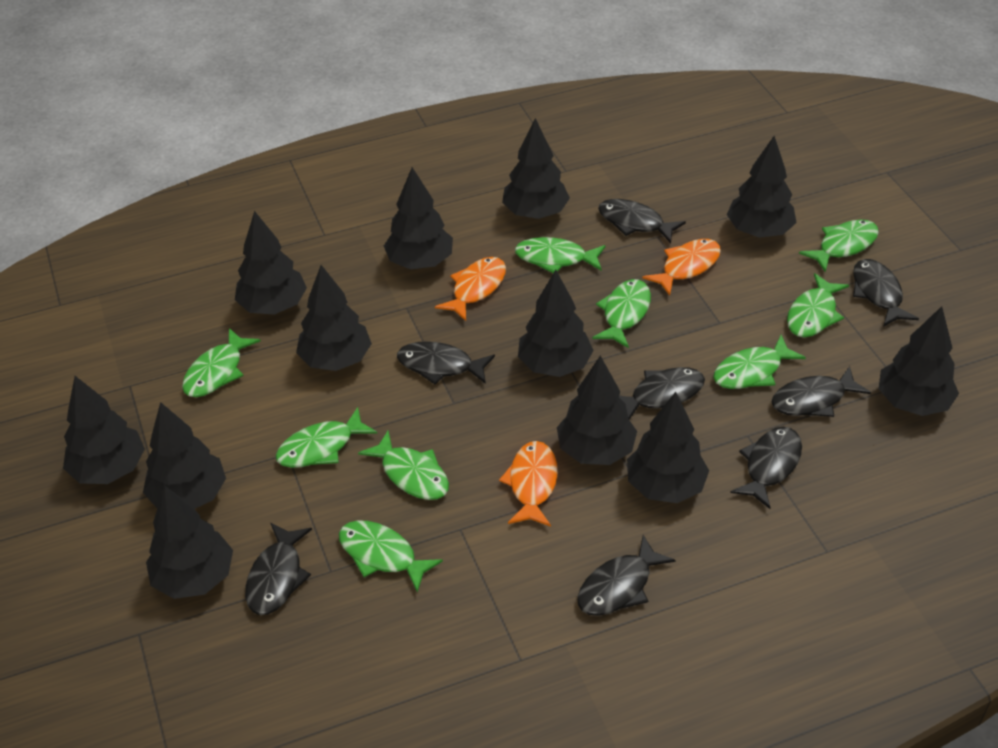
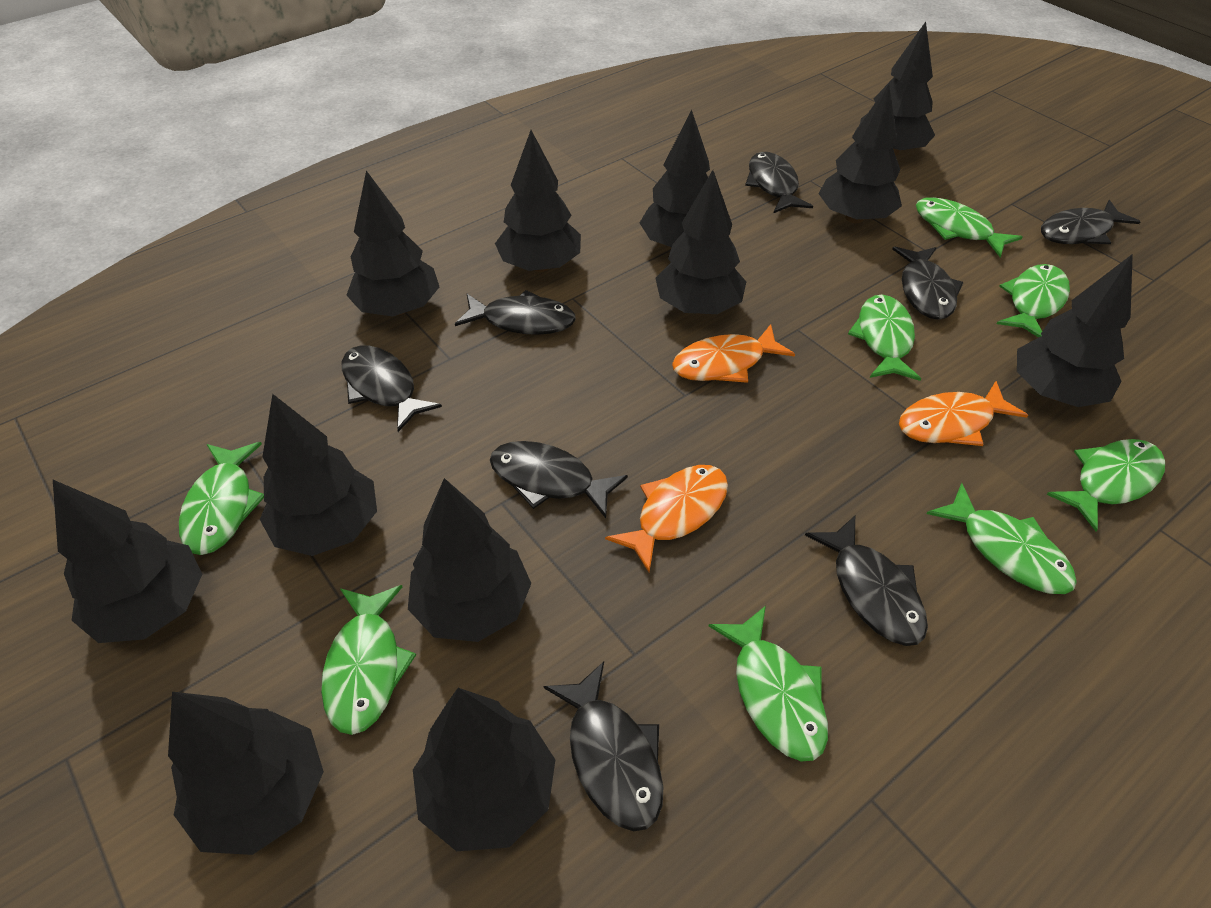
green fish: [182,328,261,397] [276,407,378,468] [339,520,443,592] [358,431,449,500] [515,237,605,273] [592,279,651,348] [713,335,806,389] [787,273,849,338] [799,219,879,272] = 9 -> [179,442,264,555] [321,585,416,735] [709,606,828,761] [848,295,921,381] [916,197,1022,257] [927,483,1077,594] [997,264,1070,338] [1047,439,1165,531] = 8

